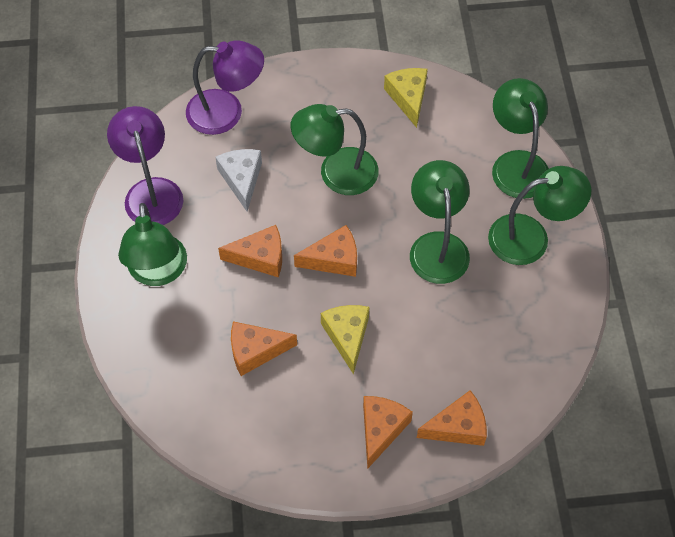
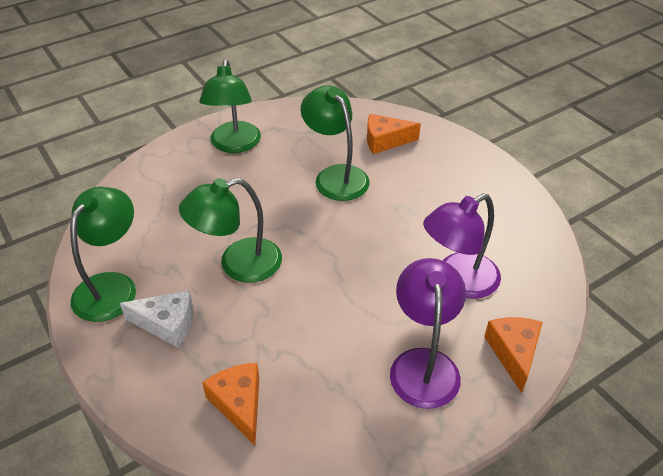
green lamp: [118,203,187,286] [291,104,379,195] [410,160,470,284] [488,166,591,265] [492,78,549,199] = 5 -> [70,187,136,322] [179,178,282,283] [199,59,261,153] [301,85,370,201] = 4
orange cheese: [218,225,282,278] [231,321,297,376] [294,225,357,277] [363,396,413,469] [417,390,487,446] = 5 -> [202,363,259,445] [367,114,421,154] [484,317,543,393] = 3
yellow cheese: [321,305,369,375] [384,68,428,128] = 2 -> none = 0

